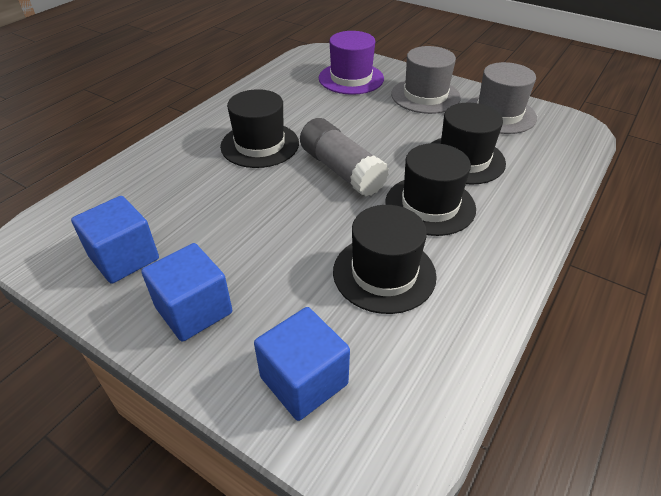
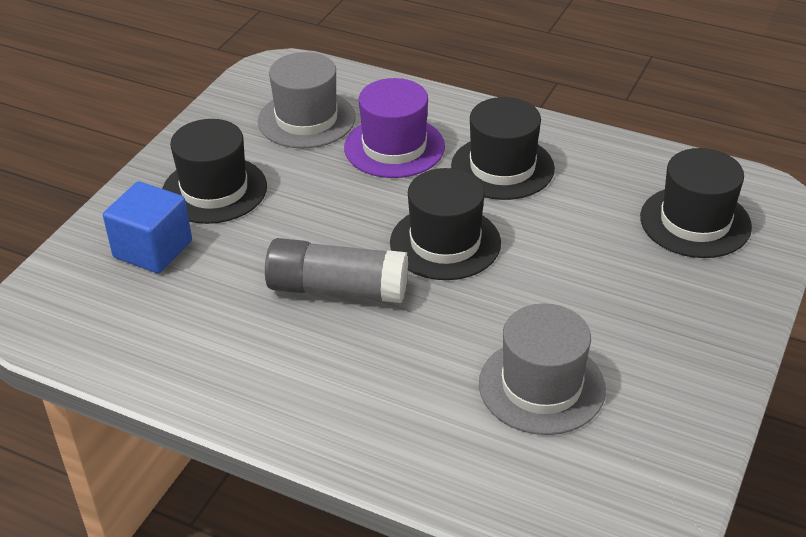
blue cube: [71,196,159,284] [141,243,232,342] [254,307,350,421] = 3 -> [103,181,192,273] = 1

